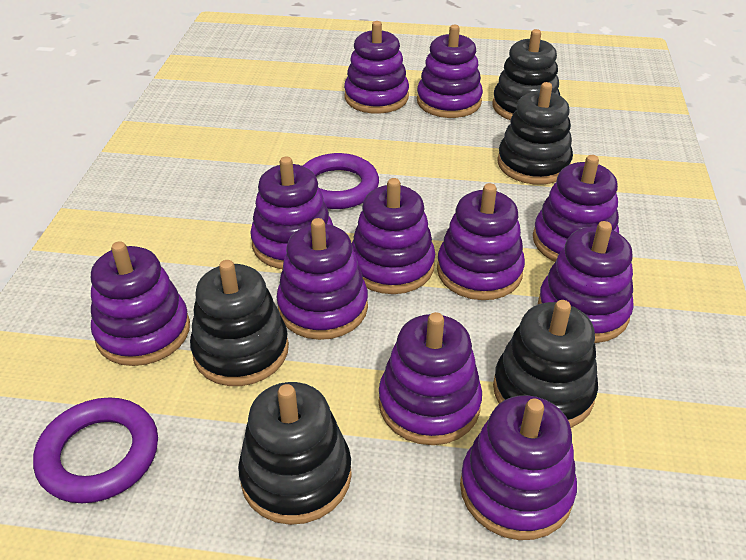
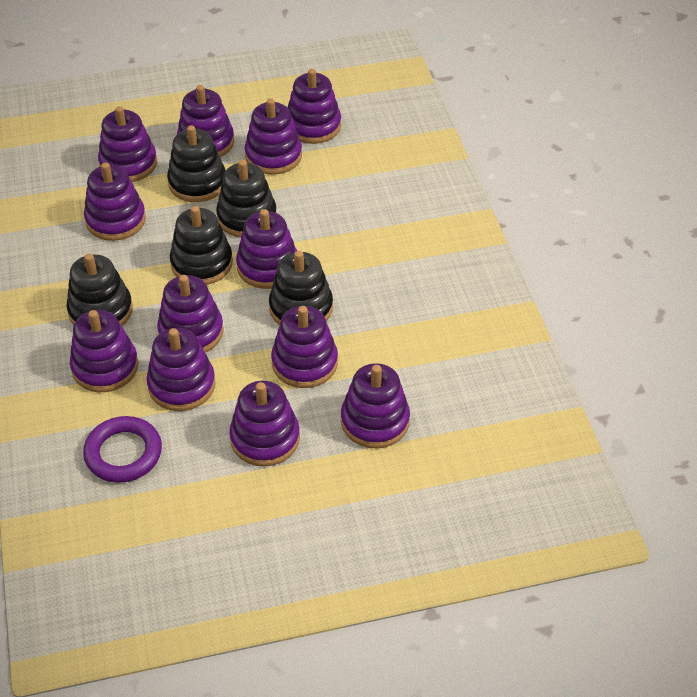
purple ring: [33,397,158,503] [303,153,379,209] = 2 -> [83,416,162,483] = 1
purple stacking toy: [91,241,190,366] [250,157,333,269] [276,218,368,340] [344,21,409,114] [352,178,435,294] [379,312,482,445] [417,25,483,118] [437,183,525,300] [460,395,577,540] [533,155,619,262] [538,221,634,343] = 11 -> [70,310,138,392] [84,162,146,241] [98,106,157,182] [146,328,215,411] [157,275,224,353] [177,85,234,157] [229,381,300,467] [236,209,297,289] [245,98,302,175] [271,306,338,388] [288,69,341,144] [341,363,410,448] = 12

